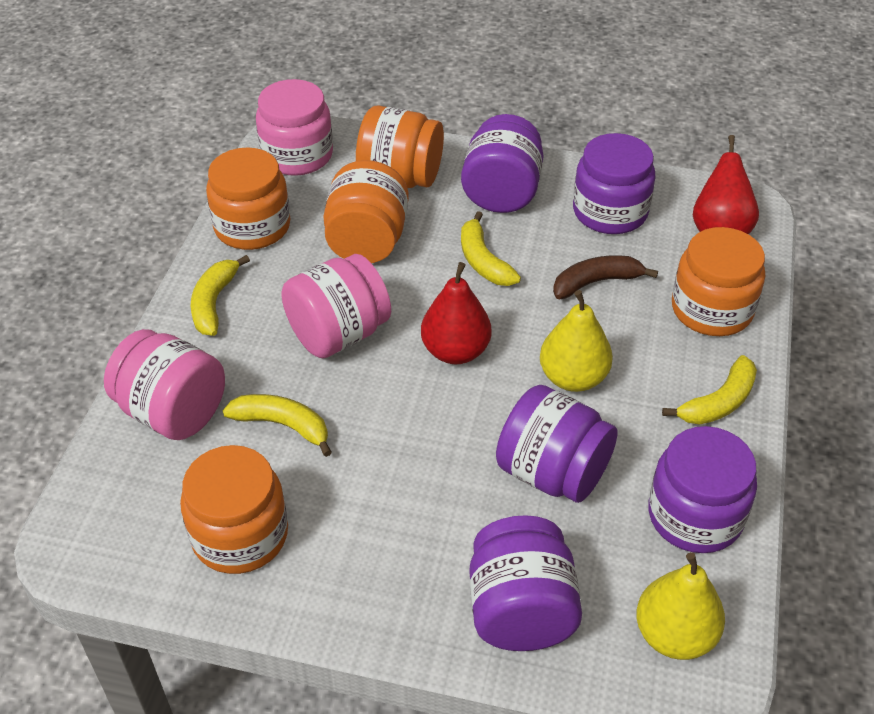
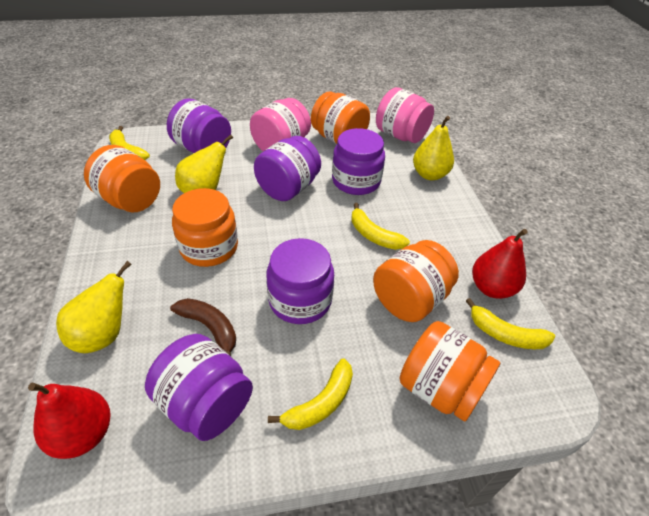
pink jar: [104,329,225,440] [256,79,333,176] [282,254,391,358] = 3 -> [250,98,311,151] [376,87,434,143] = 2
yellow pear: [540,290,613,392] [636,552,725,660] = 2 -> [56,261,132,353] [175,134,233,193] [413,116,454,180] = 3

